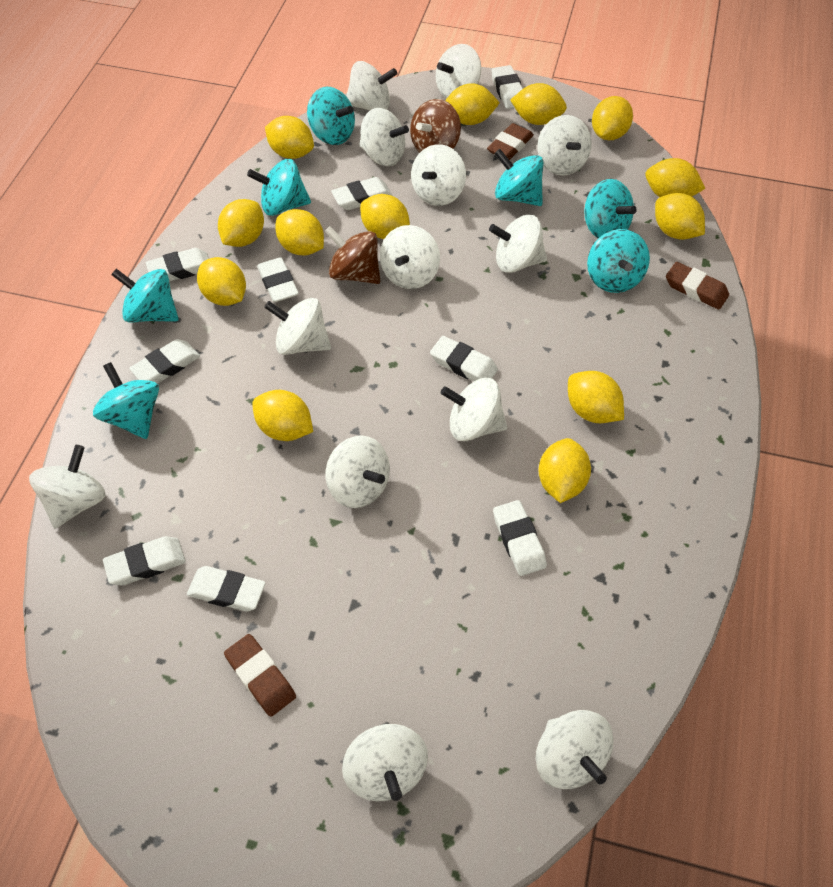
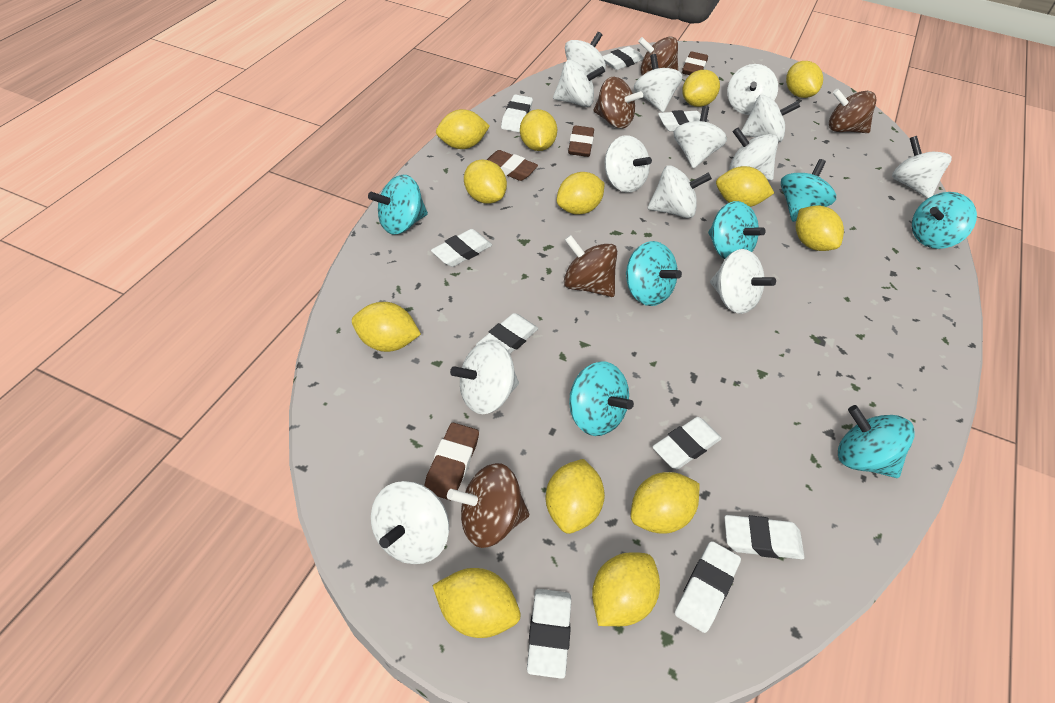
brown eraser: [224,634,296,717] [487,123,534,160] [666,262,729,309] = 3 -> [424,423,479,501] [487,150,538,181] [568,125,594,157] [682,51,708,75] = 4
brown spinning top: [324,226,380,284] [410,99,461,153] = 2 -> [447,463,529,548] [564,235,617,297] [593,77,643,128] [638,36,678,75] [829,89,877,133] = 5

